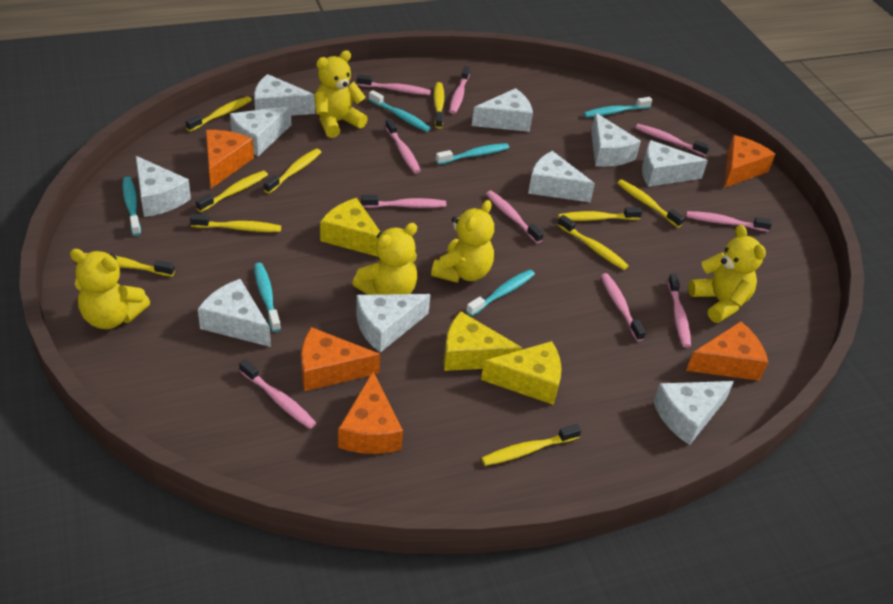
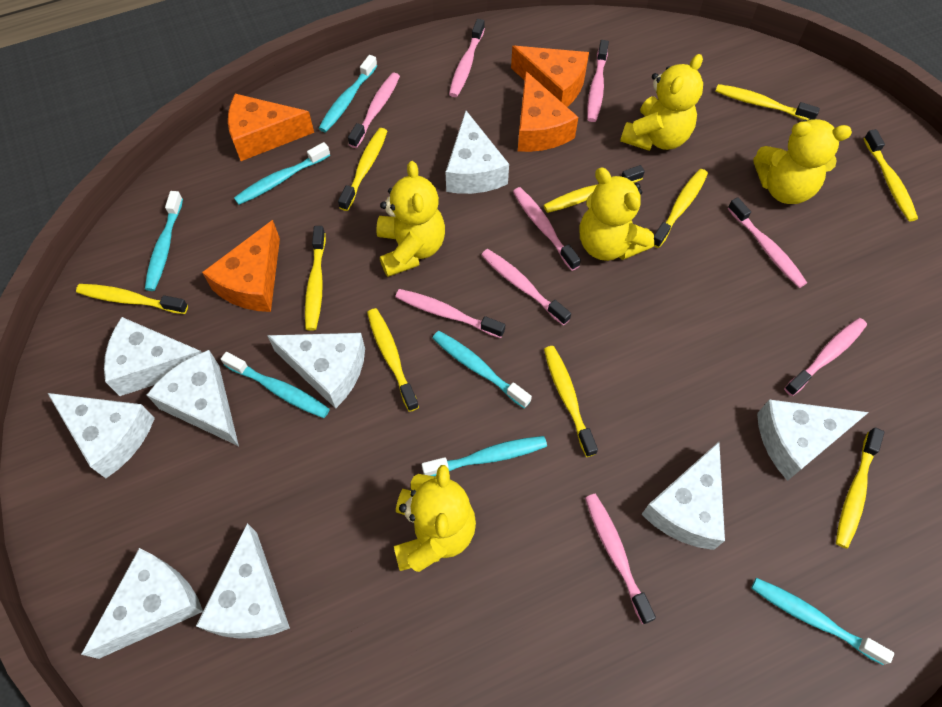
orange cheese: [206,130,254,188] [301,327,380,391] [338,372,403,454] [686,321,768,381] [725,135,775,188] = 5 -> [202,220,280,312] [228,94,314,161] [511,46,589,107] [518,71,578,152] = 4
pink toothbrush: [239,359,316,429] [357,74,431,95] [361,195,446,208] [385,119,421,173] [449,66,470,114] [486,191,544,243] [601,273,646,341] [635,124,710,156] [668,274,691,348] [686,211,772,232] = 10 -> [348,73,400,148] [395,289,505,338] [449,19,485,97] [481,249,571,326] [513,187,581,271] [585,494,656,624] [587,40,609,122] [728,197,807,288] [784,318,867,396] = 9
turquoise toothbrush: [122,177,141,236] [254,263,281,332] [369,90,431,132] [436,143,509,165] [466,270,535,316] [583,97,652,117] = 6 -> [145,191,183,291] [221,352,330,418] [234,142,330,205] [318,55,378,132] [422,436,547,476] [433,331,532,408] [751,578,894,665] = 7
white cheese: [136,156,191,217] [198,279,271,347] [230,106,291,156] [254,74,315,116] [356,294,431,353] [472,88,533,132] [528,151,595,203] [591,113,641,167] [642,140,708,187] [653,381,734,445] = 10 -> [48,393,155,478] [81,548,203,659] [104,317,202,396] [147,350,239,446] [196,523,290,639] [267,333,365,409] [446,111,509,194] [641,442,725,550] [757,399,869,481] = 9
yellow cheese: [320,198,380,257] [444,311,522,371] [481,341,561,405] = 3 -> none = 0

